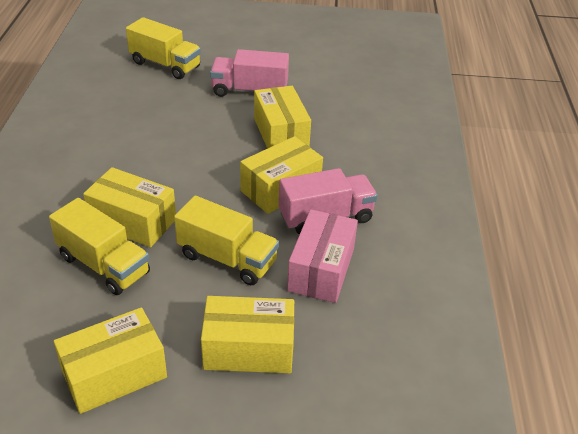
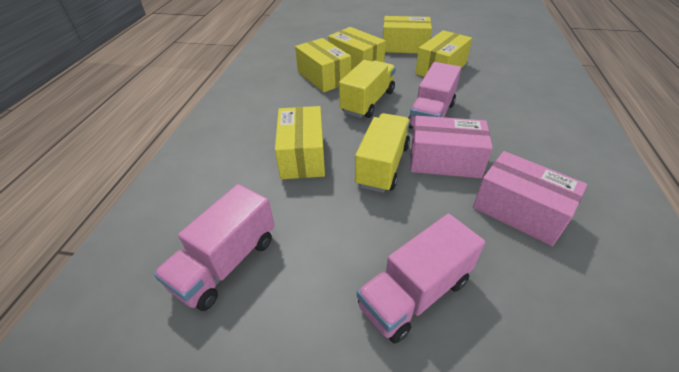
pink box: [287,209,358,303] = 1 -> [410,116,493,178] [473,151,587,246] = 2
pink truck: [210,49,289,97] [279,168,378,235] = 2 -> [154,184,275,311] [357,214,485,344] [408,62,461,129] = 3
yellow truck: [49,198,150,295] [126,17,201,79] [174,196,279,285] = 3 -> [339,60,396,118] [355,113,410,193] = 2

